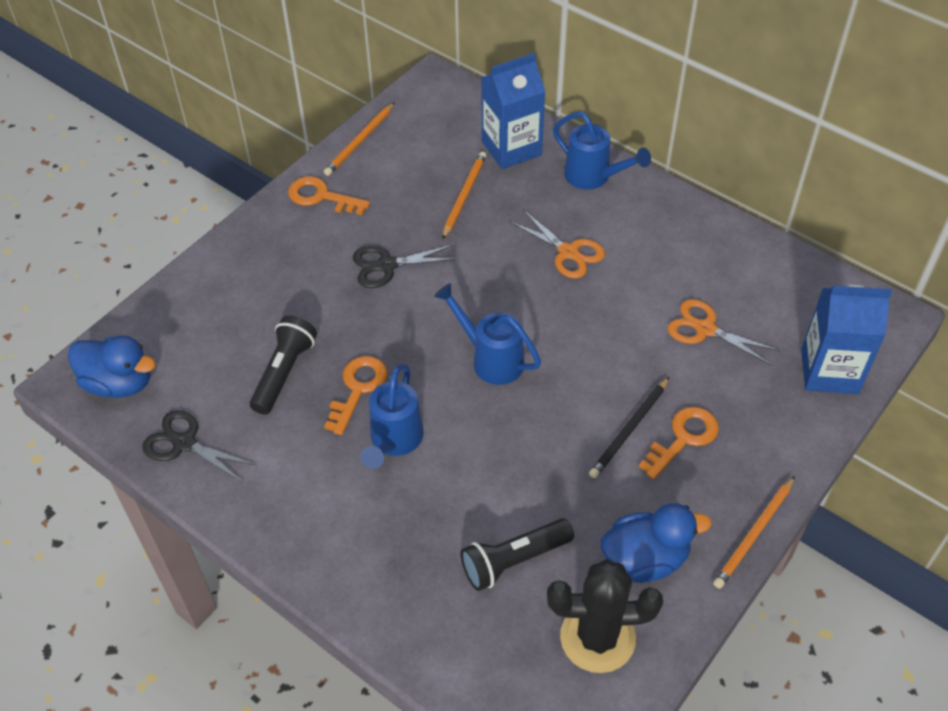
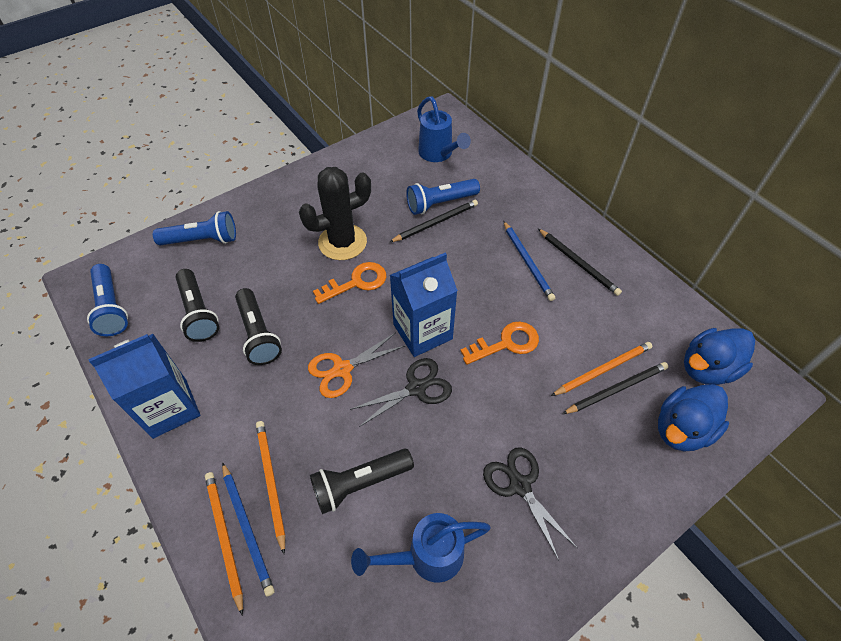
black flashlight: [250,315,317,415] [460,519,574,591] = 2 -> [176,269,219,342] [235,288,282,365] [310,448,414,514] = 3
black pencil: [589,377,669,478] = 1 -> [390,200,478,242] [538,229,622,296] [562,362,668,414] = 3
blue flashlight: none = 0 -> [87,264,128,336] [153,211,236,245] [406,179,480,215] = 3
blue pencil: none = 0 -> [222,462,274,596] [503,221,555,301] = 2
blue watering can: [361,364,424,469] [434,283,541,385] [553,112,651,190] = 3 -> [351,513,491,583] [417,96,471,162] = 2
orange key: [288,176,370,215] [324,356,387,435] [639,407,719,479] = 3 -> [313,262,386,304] [460,322,539,365] = 2
orange scissors: [509,210,605,278] [668,299,780,366] = 2 -> [308,333,405,398] = 1

